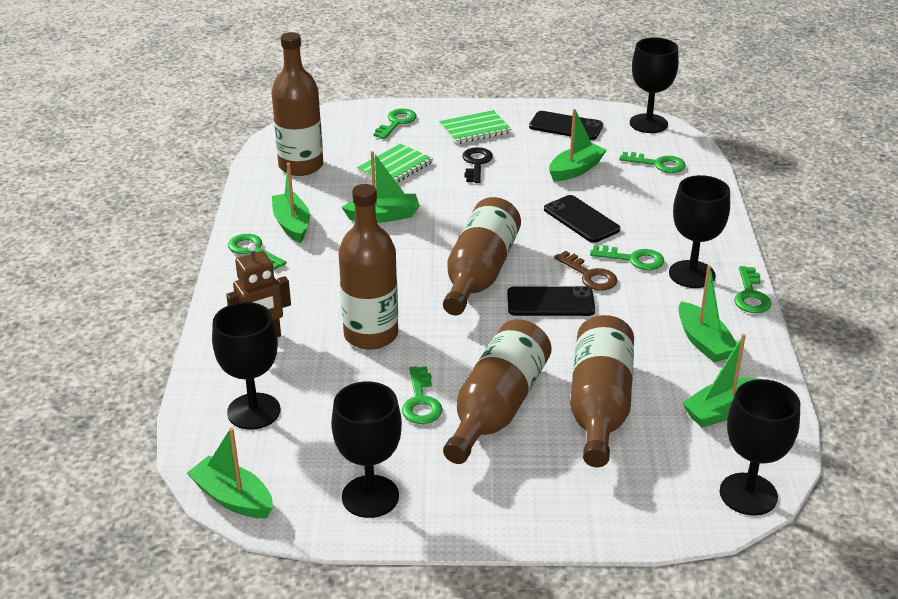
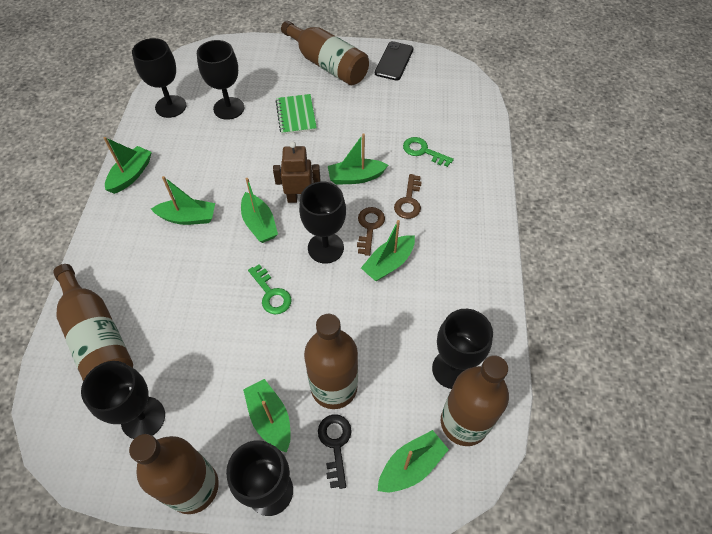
black goblet: [212,302,280,430] [331,381,402,518] [630,37,679,133] [669,175,730,288] [720,379,800,516] = 5 -> [81,361,165,439] [132,38,186,118] [197,40,244,120] [226,440,293,516] [299,182,346,263] [432,309,493,389] = 6
black phone: [507,286,595,316] [529,111,603,140] [544,195,620,243] = 3 -> [375,41,414,81] = 1
brown key: [554,251,618,291] = 1 -> [357,207,385,256] [394,174,422,219] = 2
green boat: [187,427,273,518] [272,163,310,243] [342,151,420,223] [549,109,607,181] [678,265,737,362] [682,334,758,428] = 6 -> [104,137,152,194] [151,176,215,225] [241,178,278,243] [243,379,291,453] [328,133,388,185] [361,220,415,281] [378,430,449,492] = 7
green key: [228,234,286,270] [373,108,417,139] [402,366,442,424] [590,245,664,270] [619,152,686,173] [734,266,772,313] = 6 -> [248,264,292,314] [403,137,454,167] = 2
green notebook: [357,144,433,183] [439,110,512,144] = 2 -> [276,94,317,134] = 1

